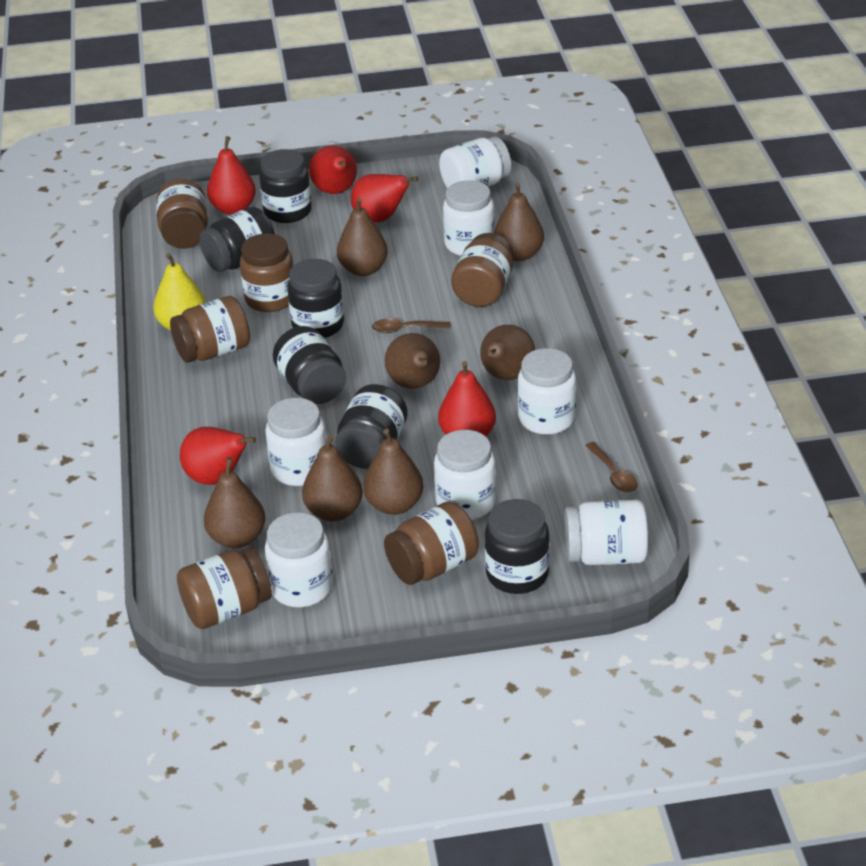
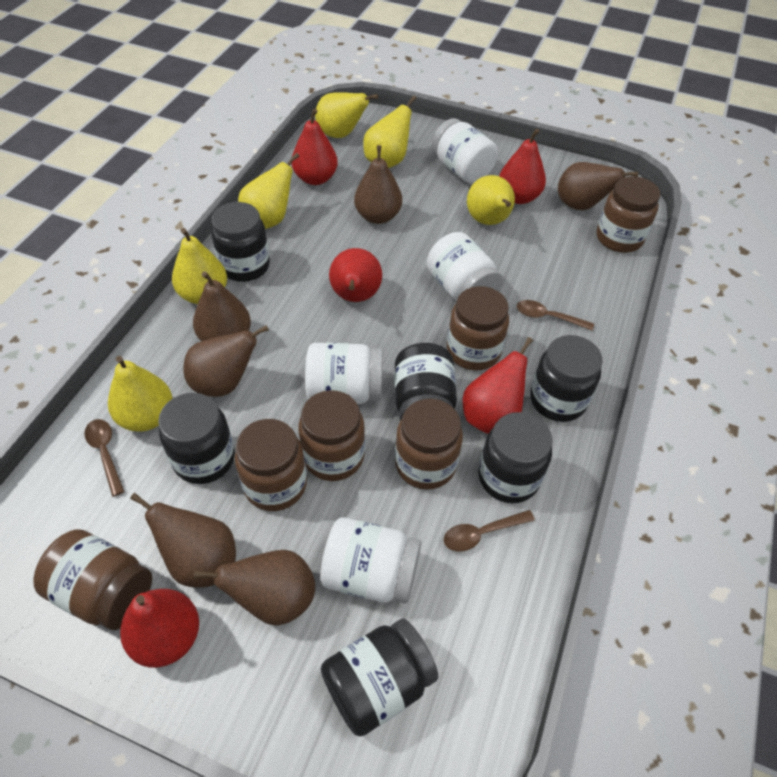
brown pear: [204,457,266,548] [302,434,363,522] [337,198,388,276] [363,429,423,515] [385,333,440,389] [480,325,535,380] [494,183,544,261] = 7 -> [130,493,236,588] [184,325,269,397] [193,271,251,341] [194,550,315,626] [354,145,402,224] [558,162,639,210] = 6
brown spoon: [372,319,451,333] [585,442,638,493] = 2 -> [84,419,125,497] [444,510,535,551] [517,300,594,331] = 3
white jar: [265,398,327,486] [265,512,333,607] [434,430,496,520] [439,137,511,188] [443,180,495,256] [518,348,576,435] [565,500,648,565] = 7 -> [305,343,383,404] [320,517,421,604] [427,232,502,301] [432,118,498,184] = 4
yellow pear: [153,253,206,331] = 1 -> [108,356,173,432] [172,228,227,304] [238,153,299,229] [315,93,378,138] [363,95,417,168] [467,175,515,225] = 6

